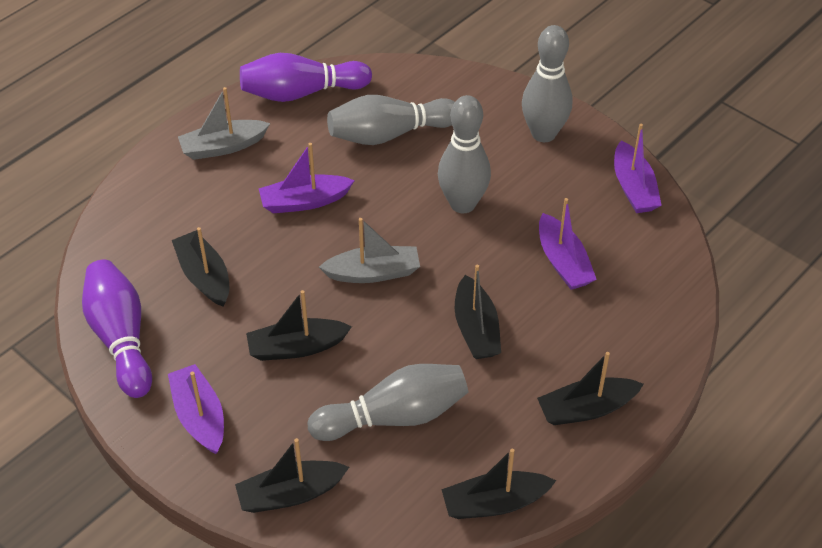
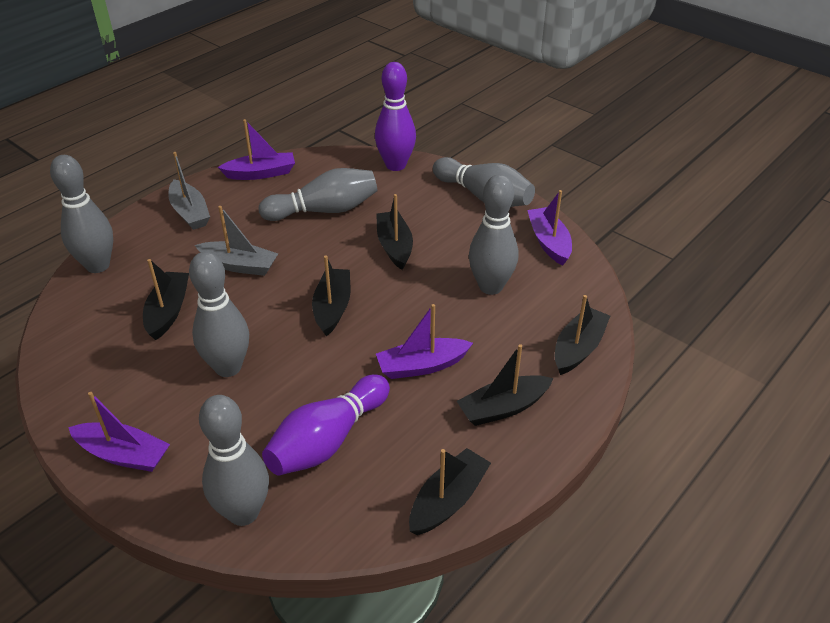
grey bowling pin: [308,364,468,441] [327,95,455,145] [438,95,491,213] [522,25,572,142] = 4 -> [50,155,113,273] [189,252,249,377] [199,395,269,526] [259,168,378,221] [433,157,535,207] [469,174,518,295] = 6

